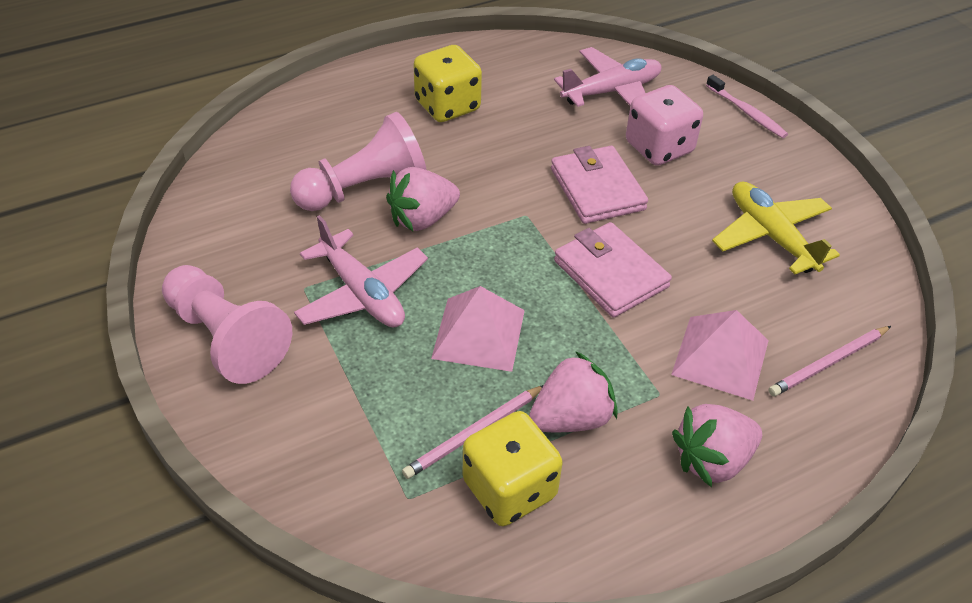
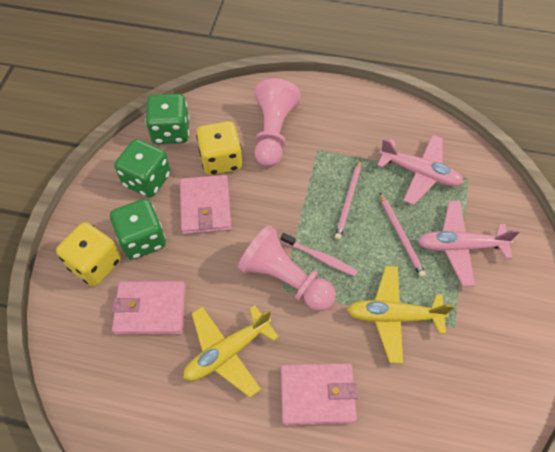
green dice: none = 0 -> [110,199,166,260] [114,139,171,198] [145,94,190,144] = 3
pink dice: [626,85,703,166] = 1 -> none = 0
pink pyramid: [431,286,525,372] [671,310,769,401] = 2 -> none = 0
pink strawberry: [386,167,460,231] [529,351,618,432] [672,404,762,487] = 3 -> none = 0
pink wallet: [551,146,648,224] [554,222,672,318] = 2 -> [112,281,186,335] [180,175,232,235] [281,363,358,425] = 3
yellow plane: [712,182,840,274] = 1 -> [183,305,279,398] [347,266,454,364] = 2

